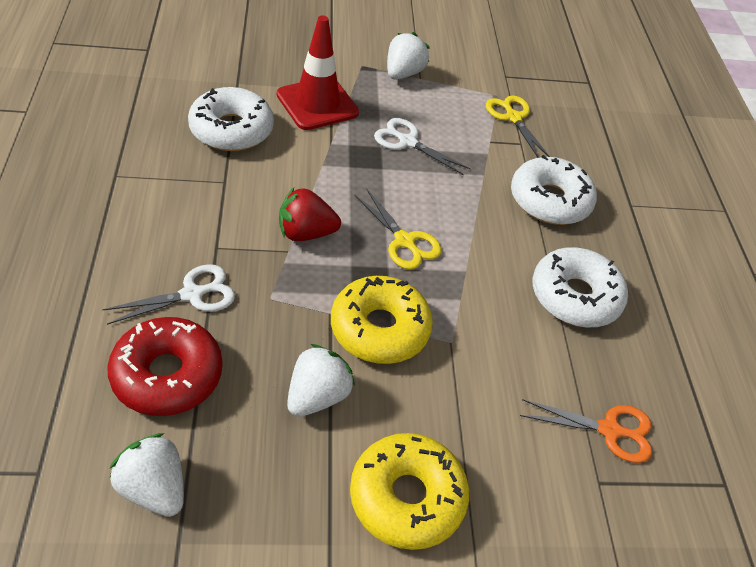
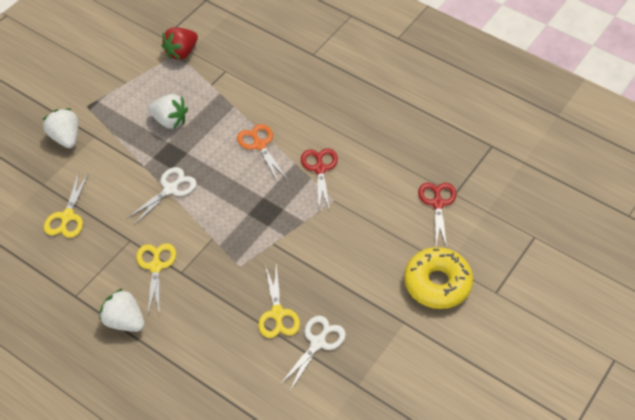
red donut: [107,317,223,416] = 1 -> none = 0
red scissors: none = 0 -> [301,148,338,211] [418,183,456,248] = 2
red traffic cone: [277,15,359,130] = 1 -> none = 0
white donut: [188,87,274,151] [511,155,597,225] [532,247,628,328] = 3 -> none = 0
yellow donut: [331,276,433,364] [350,433,469,550] = 2 -> [404,247,473,309] = 1
yellow scissors: [354,189,442,269] [486,96,550,158] = 2 -> [44,172,89,238] [136,243,176,316] [258,265,300,338] = 3

